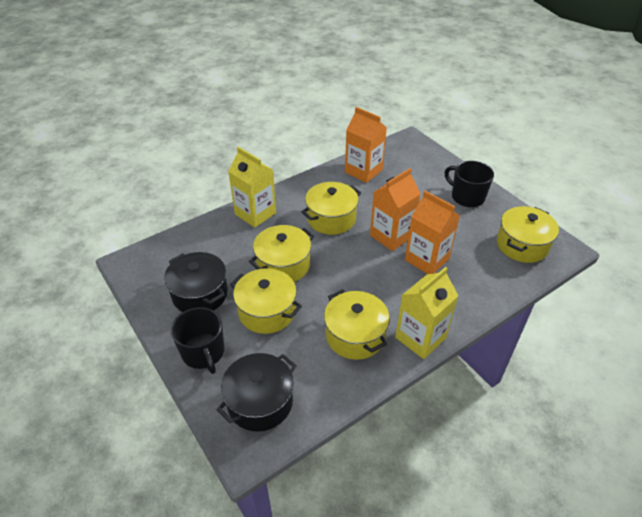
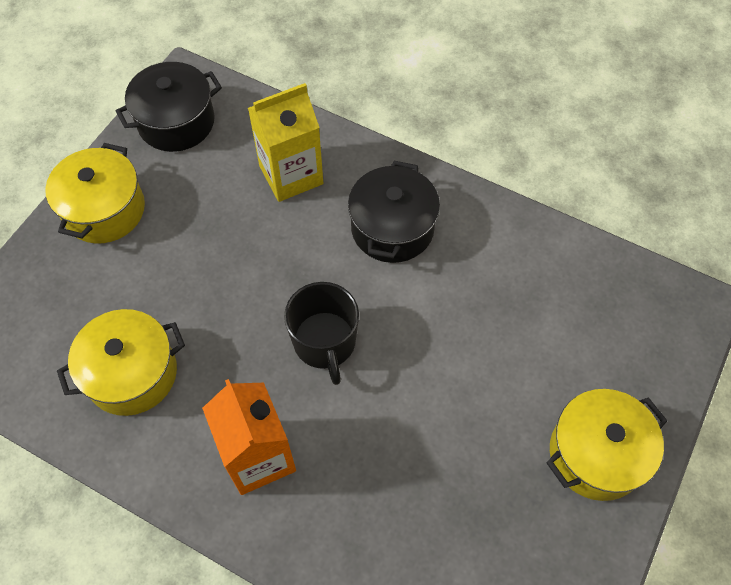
black mug: [171,307,224,374] [445,161,494,207] = 2 -> [284,282,359,385] = 1
orange carton: [345,107,387,183] [370,168,421,251] [405,191,460,274] = 3 -> [202,379,296,495] = 1
yellow carton: [228,147,276,228] [395,267,459,359] = 2 -> [248,83,323,202] = 1
yellow pot: [230,268,302,334] [249,225,315,282] [301,182,361,235] [324,289,390,360] [497,206,559,263] = 5 -> [45,143,145,244] [57,309,185,416] [547,389,667,501] = 3

